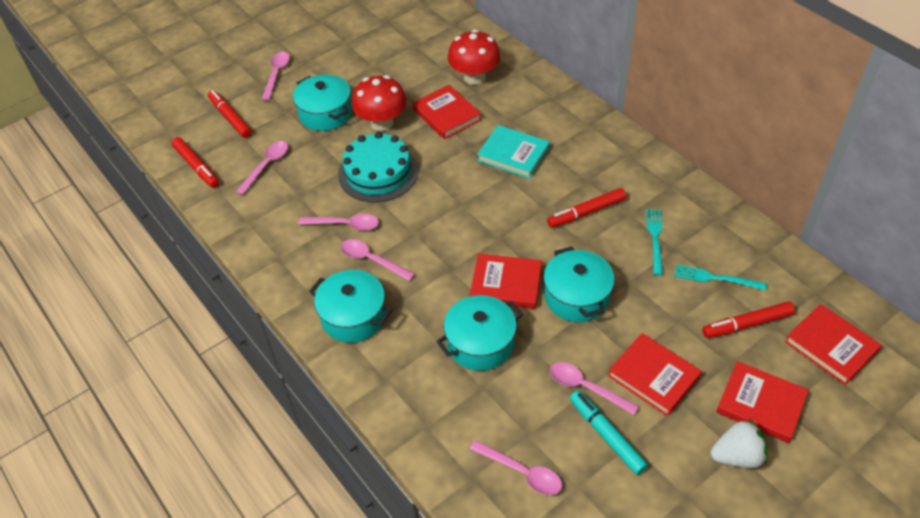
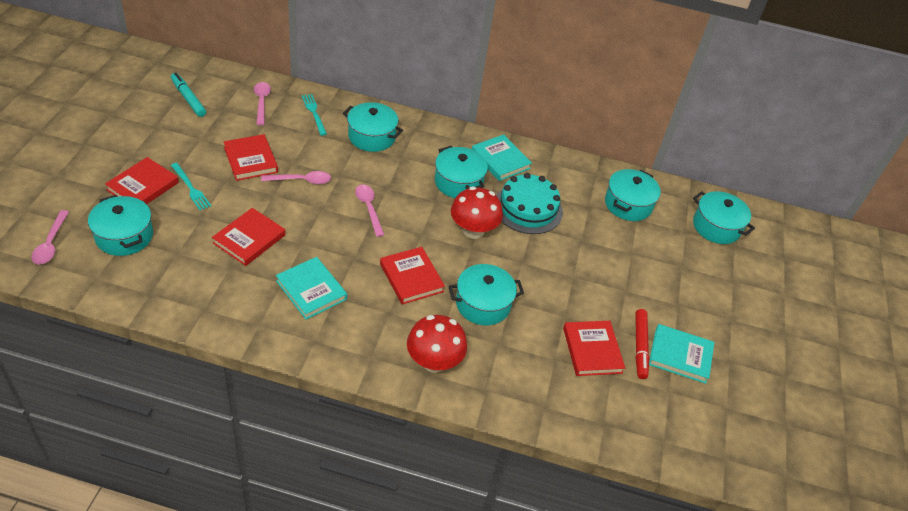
pink spoon: [236,141,288,195] [262,52,290,101] [299,214,379,231] [341,239,415,281] [470,440,562,495] [550,362,639,415] = 6 -> [32,210,69,265] [254,82,271,125] [261,171,331,184] [355,185,384,237] = 4
red marker: [172,137,219,188] [208,90,252,138] [547,188,626,228] [702,301,795,338] = 4 -> [635,309,650,379] = 1
turquoise book: [477,125,550,179] = 1 -> [276,257,347,319] [472,134,532,181] [649,324,714,384] = 3
turquoise pot: [293,74,352,131] [309,270,392,343] [437,295,523,371] [544,246,615,322] = 4 -> [88,195,153,256] [343,102,403,152] [435,146,488,198] [449,264,524,325] [605,169,661,221] [693,191,755,244] = 6
white strawberry: [711,419,768,468] = 1 -> none = 0

